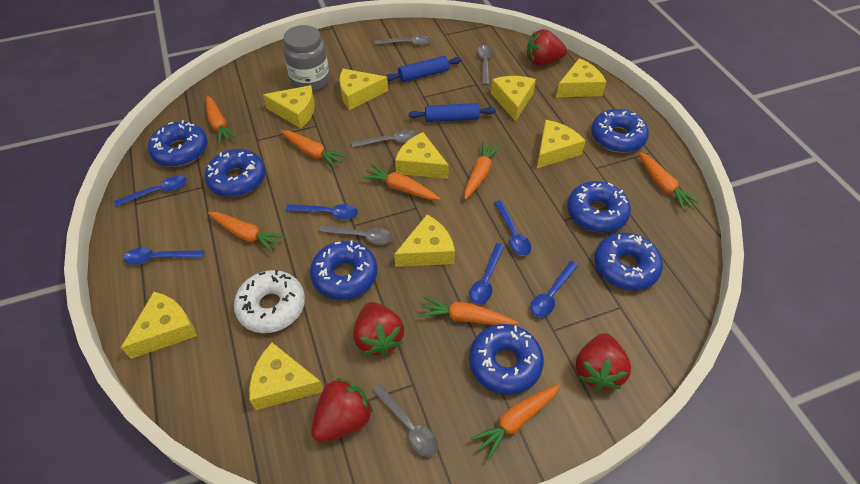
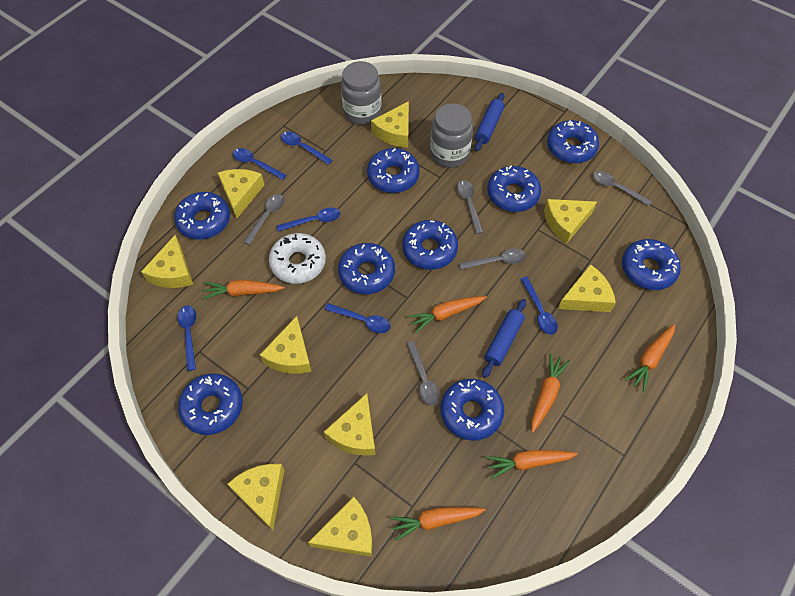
blue donut: [148,120,208,167] [204,149,266,197] [310,240,378,300] [469,324,544,395] [567,181,631,233] [591,109,649,153] [594,232,663,290] = 7 -> [174,192,230,240] [178,373,243,435] [338,243,395,294] [367,148,420,193] [402,220,458,270] [440,379,504,441] [487,166,541,212] [547,120,599,163] [622,239,681,290] = 9
grey jar: [283,25,330,92] = 1 -> [341,61,382,125] [430,103,473,168] = 2
orange carrot: [206,96,238,145] [208,212,285,253] [281,130,347,168] [362,164,440,200] [419,296,518,325] [464,141,502,200] [470,384,560,461] [638,152,700,211] = 8 -> [203,280,284,300] [390,507,485,541] [408,296,486,333] [486,450,577,479] [531,353,570,432] [625,324,675,392] = 6
red strawberry: [311,378,373,442] [353,302,404,356] [527,29,567,66] [575,333,631,391] = 4 -> none = 0

